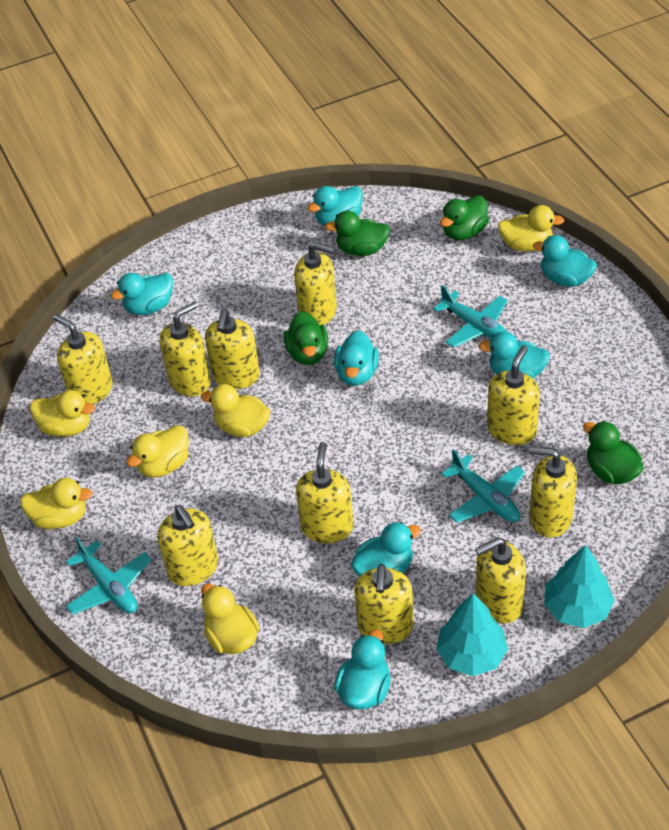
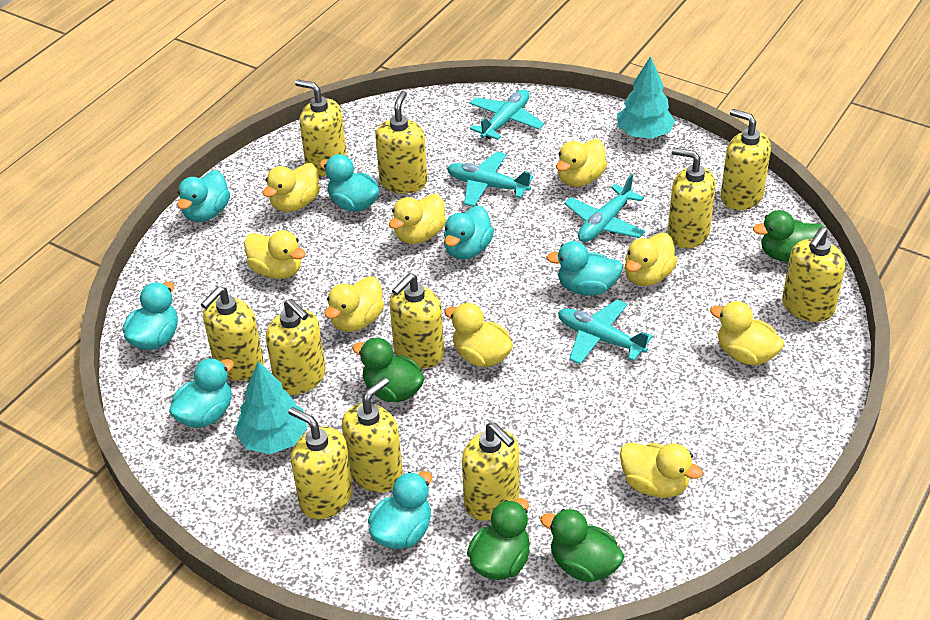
turquoise plane: [66,537,152,615] [433,285,508,348] [441,449,525,523] = 3 -> [447,152,533,207] [470,89,544,140] [558,299,653,364] [564,174,645,242] = 4
yellow duck: [20,478,93,529] [30,390,95,437] [126,425,189,477] [201,384,270,437] [201,583,260,654] [498,205,564,252] = 6 -> [244,230,306,279] [263,163,320,212] [324,276,384,332] [389,194,446,244] [445,303,513,367] [556,139,607,187] [620,443,703,498] [625,233,678,286] [710,301,784,365] = 9
yellow soap dispenser: [53,314,113,405] [157,505,218,586] [160,302,211,396] [205,310,260,389] [294,242,337,326] [296,442,354,543] [354,564,414,644] [475,538,526,624] [487,346,540,445] [529,447,577,538] = 10 -> [201,286,264,381] [266,299,326,395] [288,407,353,519] [295,80,347,176] [342,377,403,492] [375,91,427,194] [390,274,444,368] [462,422,519,521] [668,148,716,248] [721,109,771,210] [782,227,845,322] = 11

